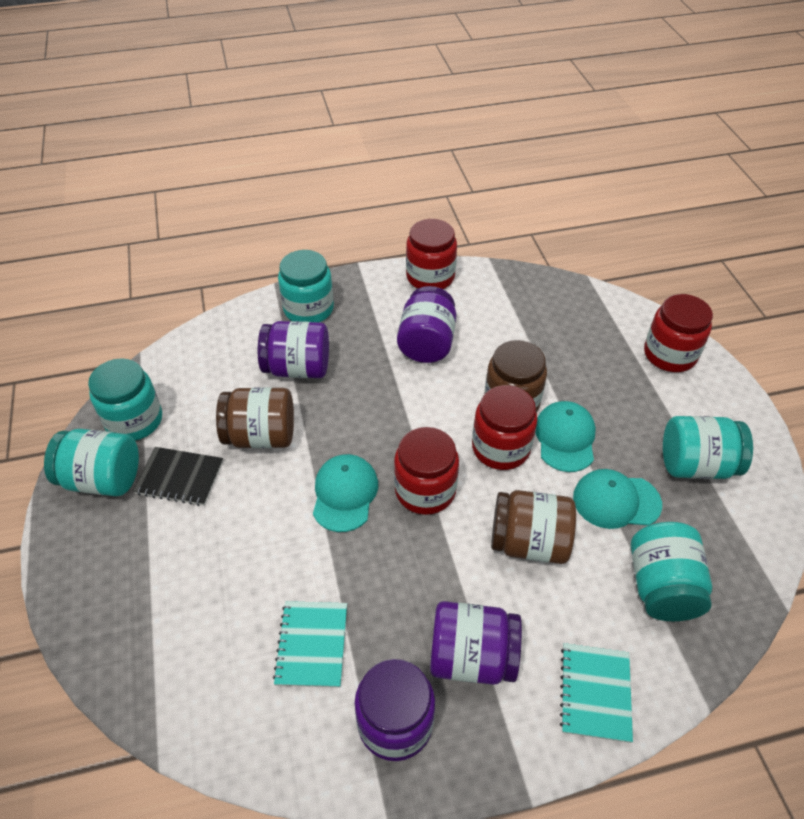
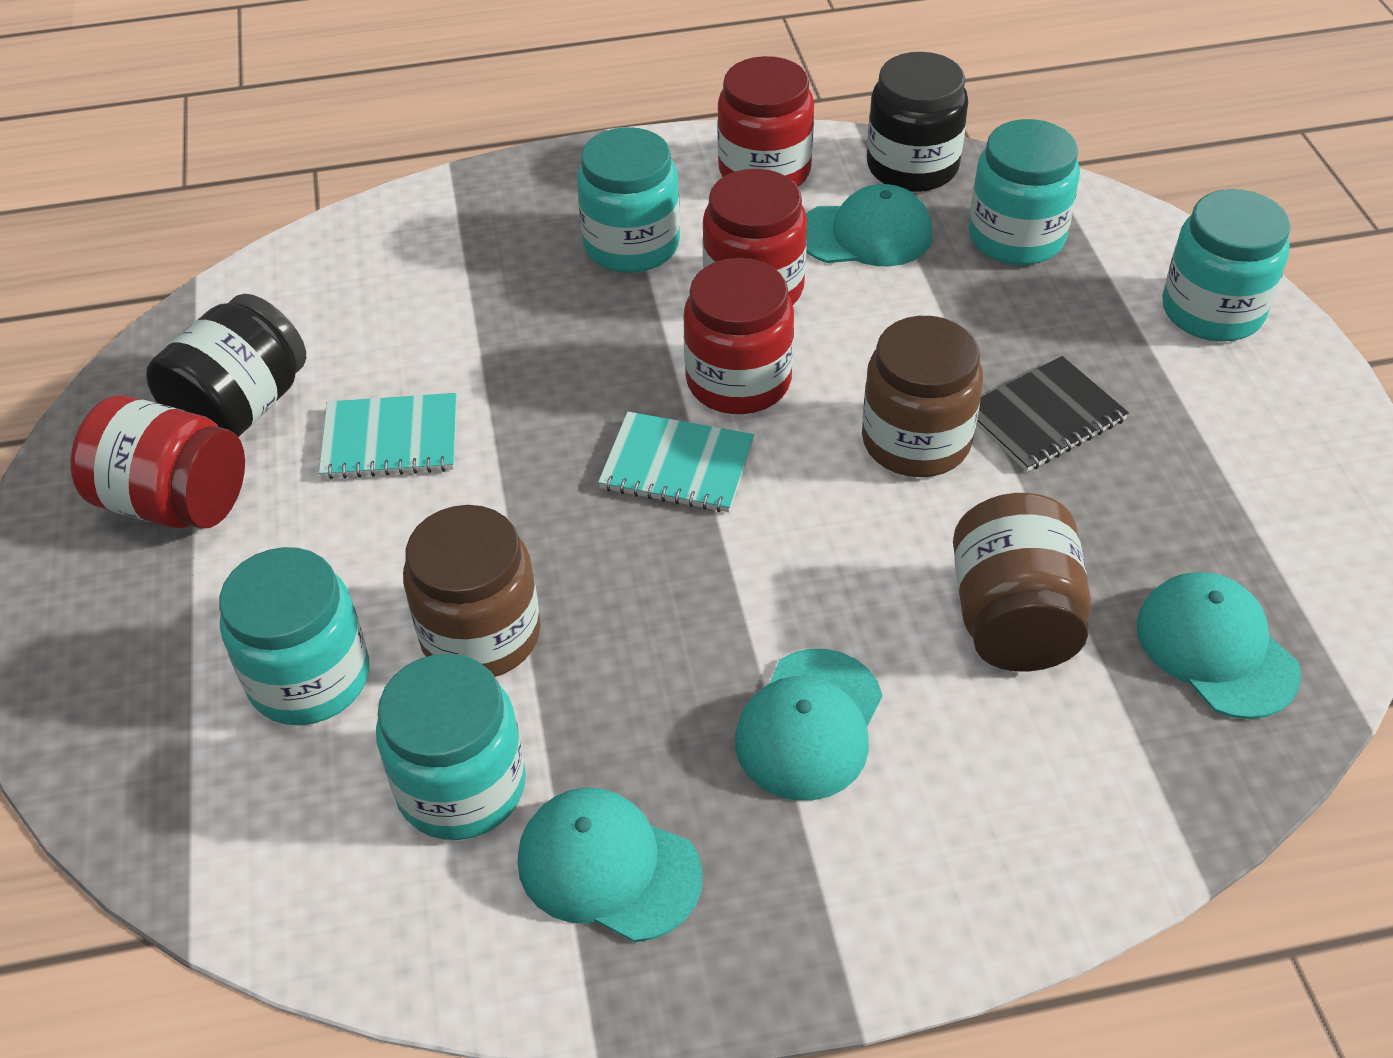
black jar: none = 0 -> [146,294,306,437] [867,52,968,192] = 2
purple jar: [258,321,329,378] [355,659,435,761] [397,286,456,363] [430,601,522,685] = 4 -> none = 0
turquoise cap: [313,454,378,532] [535,401,596,472] [573,469,662,529] = 3 -> [518,787,703,942] [735,649,882,801] [806,184,933,267] [1136,572,1301,719] = 4

